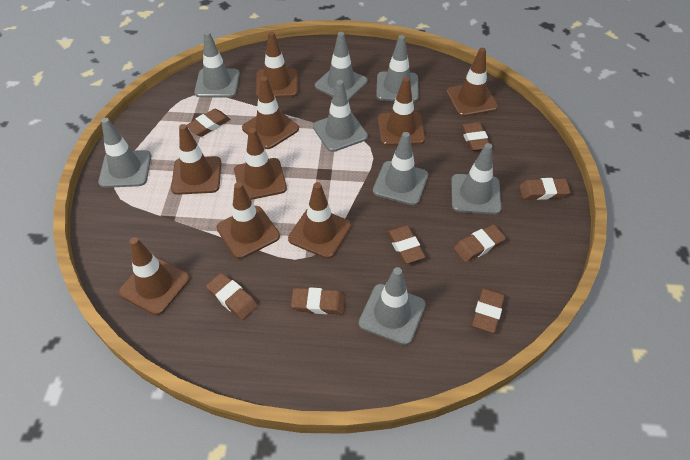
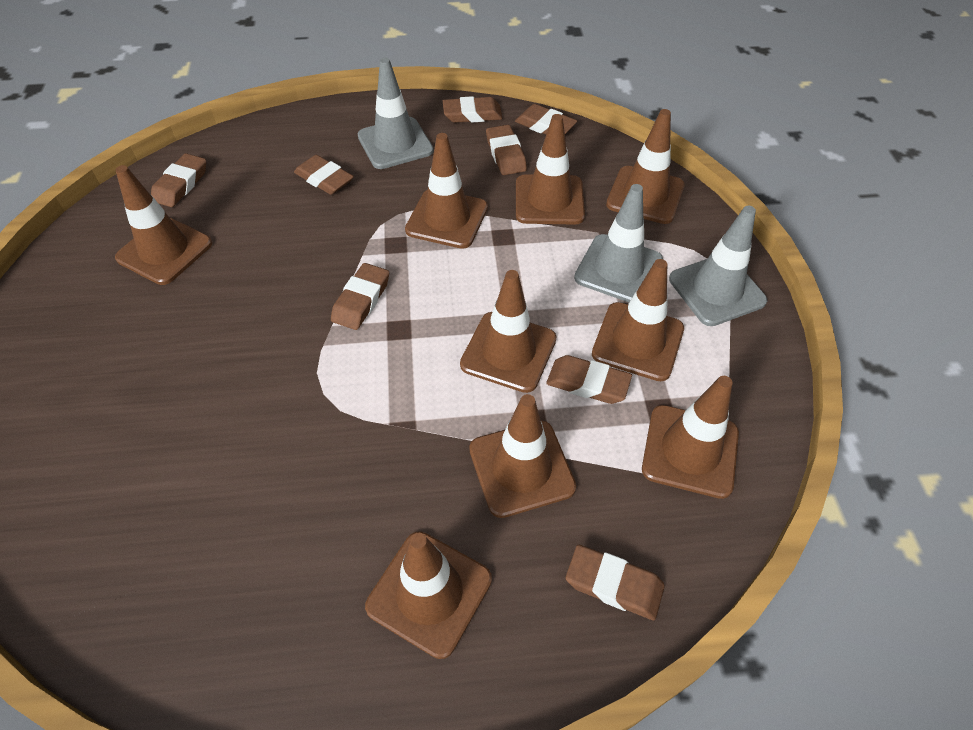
grey traffic cone: [98,118,151,188] [194,31,240,98] [313,80,368,152] [315,32,368,101] [359,267,426,345] [373,132,428,205] [376,35,419,102] [451,143,502,215] = 8 -> [358,57,433,169] [574,184,663,302] [669,206,767,326] = 3

